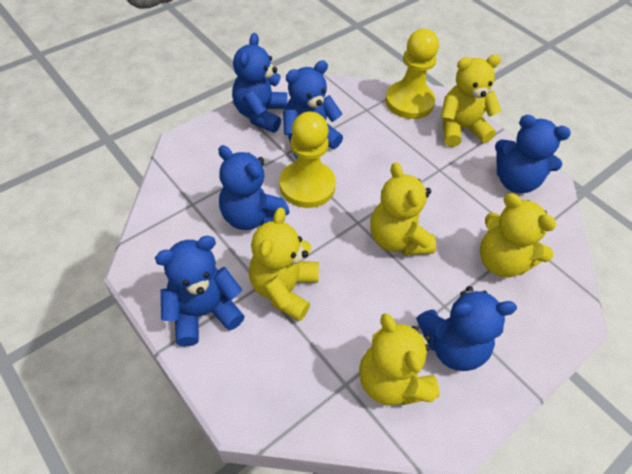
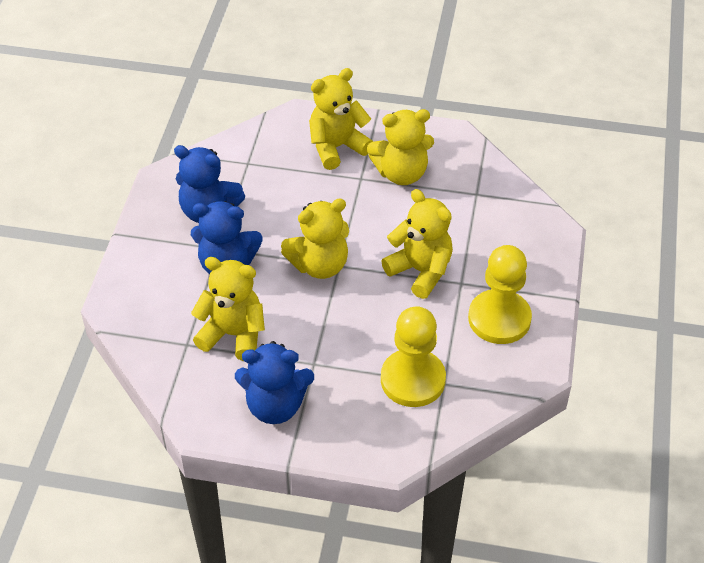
blue teddy bear: [155,236,245,347] [218,145,290,230] [232,33,287,133] [283,60,343,160] [416,286,517,371] [495,115,571,193] = 6 -> [174,145,245,223] [191,201,263,274] [235,341,314,424] = 3

